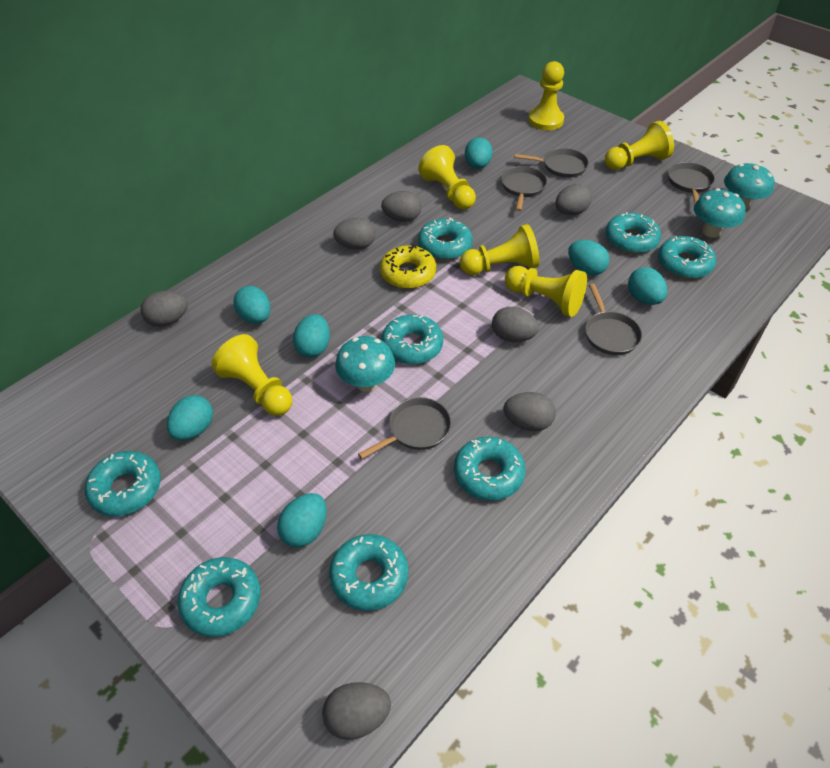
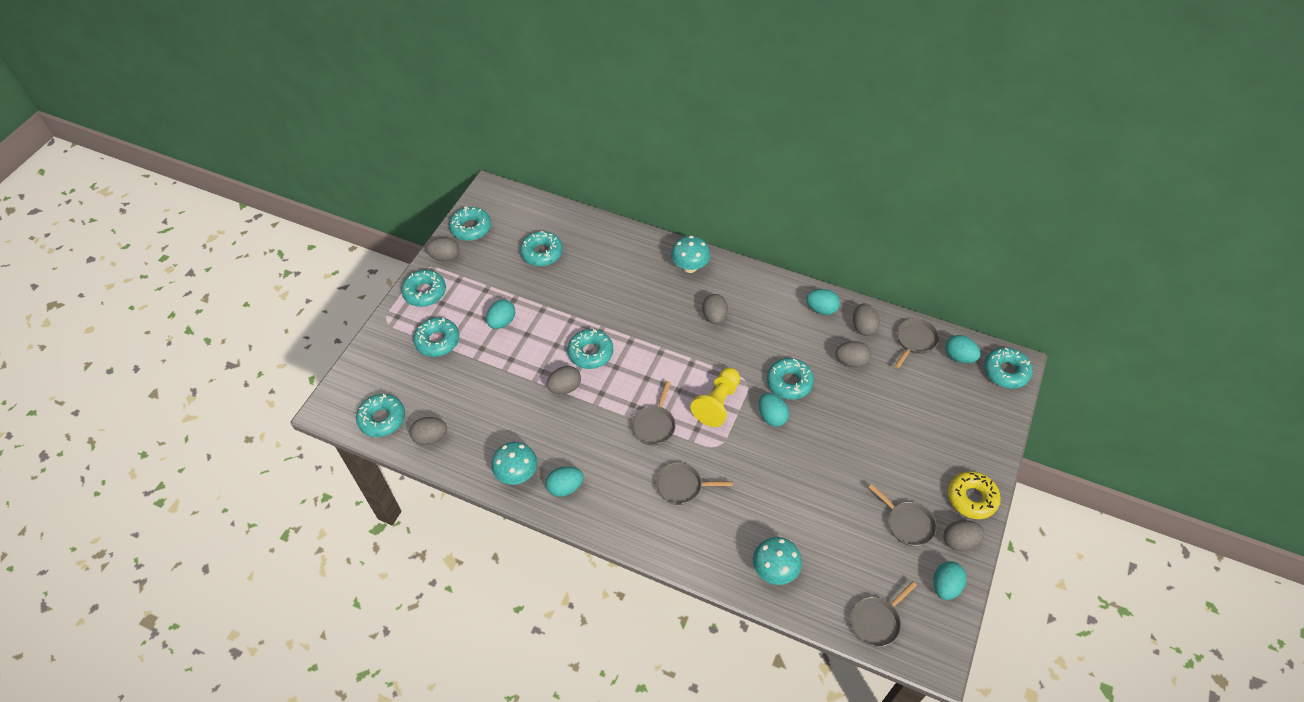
turquoise egg: [167,395,213,440] [233,286,271,324] [277,493,327,548] [293,314,330,358] [465,138,493,169] [568,240,610,276] [628,267,667,305] = 7 -> [486,300,515,329] [546,466,584,497] [759,393,789,427] [806,289,840,315] [933,561,966,600] [945,335,981,363] = 6
yellow pawn: [211,334,292,416] [418,145,476,210] [460,224,539,275] [505,266,587,317] [529,61,564,130] [605,121,674,170] = 6 -> [690,368,740,427] = 1

